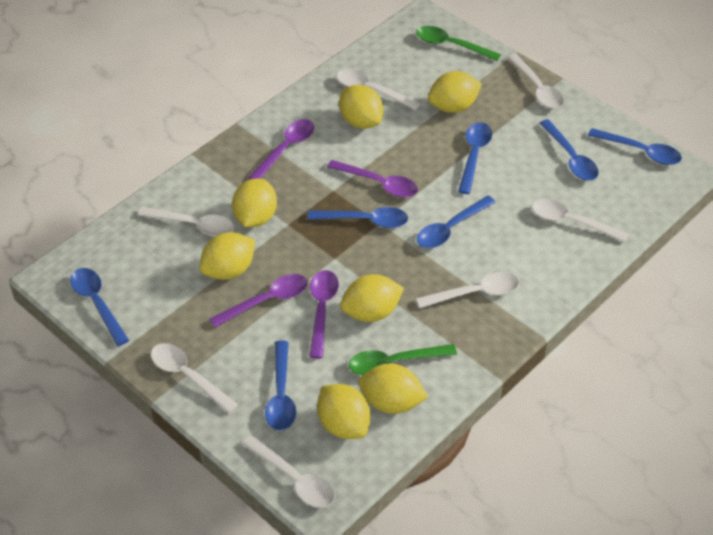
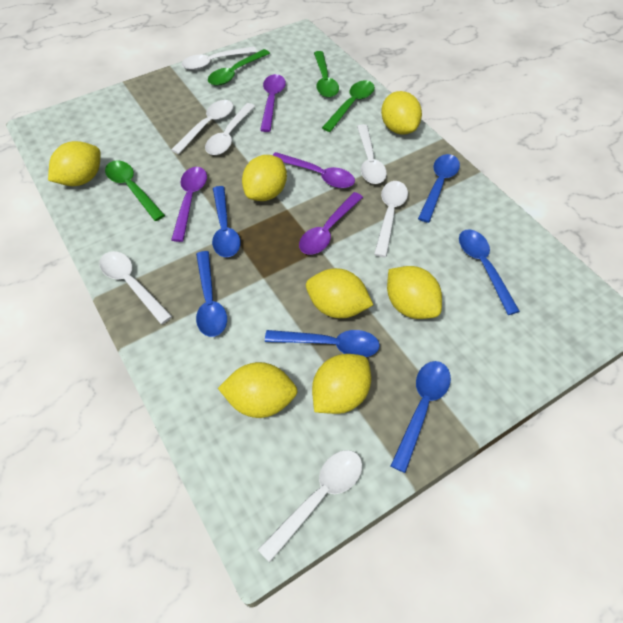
blue spoon: [70,268,129,346] [265,341,296,431] [307,207,408,228] [417,196,496,248] [458,122,492,194] [539,119,599,181] [588,128,682,165] = 7 -> [196,251,227,337] [212,186,241,257] [265,330,380,357] [391,361,451,473] [418,154,460,223] [459,229,520,315] = 6
green spoon: [349,344,457,375] [416,26,501,61] = 2 -> [105,160,165,221] [208,49,270,86] [314,51,339,98] [322,80,375,132] = 4

